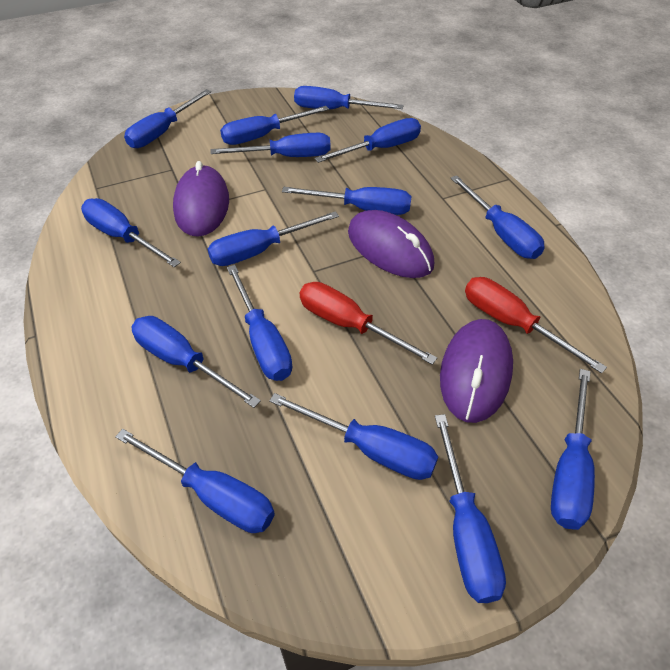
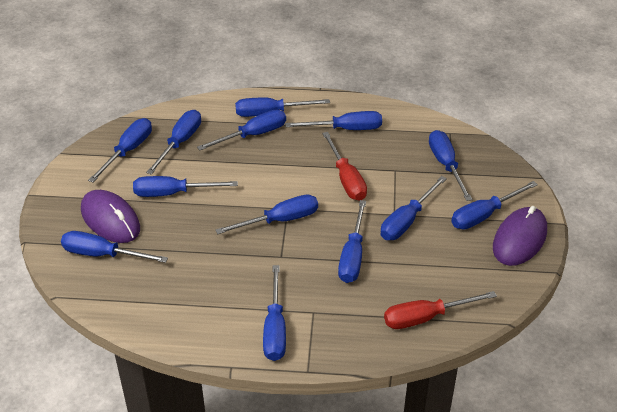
blue screwdriver: [81,198,181,267] [115,429,275,533] [124,89,211,148] [132,316,261,408] [208,211,339,266] [210,133,331,157] [220,106,329,145] [227,265,292,381] [269,393,438,480] [282,187,412,215] [294,86,404,109] [315,118,421,163] [435,414,506,603] [450,175,545,259] [551,369,595,530] = 15 -> [61,231,168,263] [88,118,152,183] [133,176,238,197] [146,110,201,175] [197,109,286,151] [215,194,318,234] [235,97,330,117] [263,265,286,361] [285,111,382,130] [338,200,366,283] [381,176,447,240] [429,130,473,201] [451,181,538,230] = 13
purple mouse: [173,161,229,237] [348,210,434,278] [440,319,513,423] = 3 -> [81,190,140,243] [493,206,547,266] = 2

